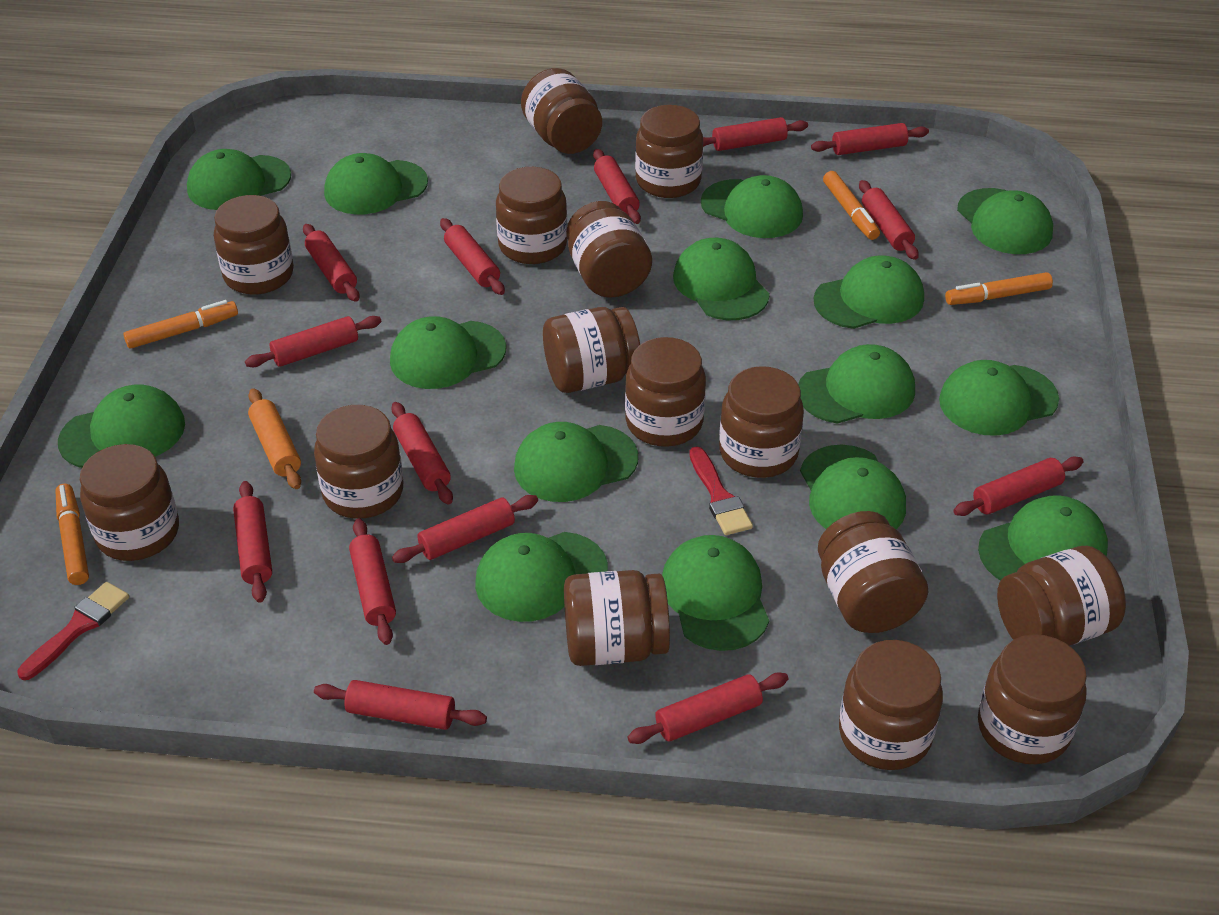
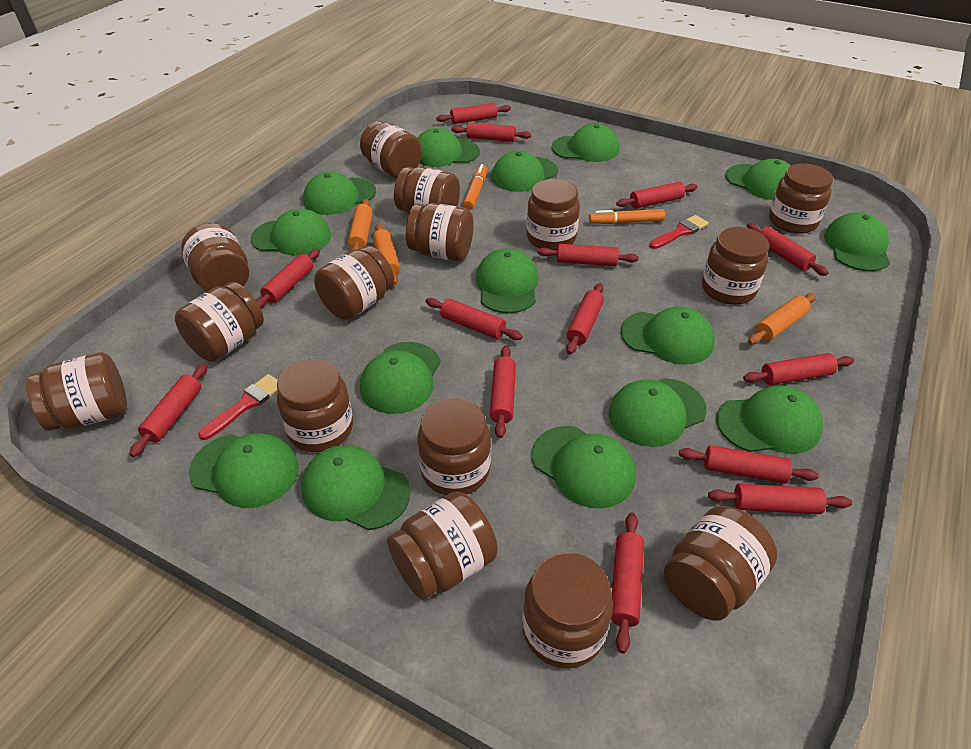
orange marker: [55,484,89,585] [123,300,238,349] [823,171,880,240] [945,272,1053,305] = 4 -> [463,164,487,210] [589,209,665,224] = 2
orange rolling pin: [248,388,301,489] = 1 -> [348,199,373,250] [373,224,400,285] [748,293,816,344] = 3

